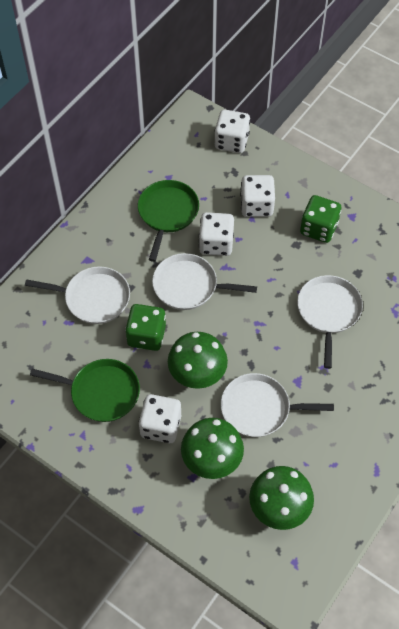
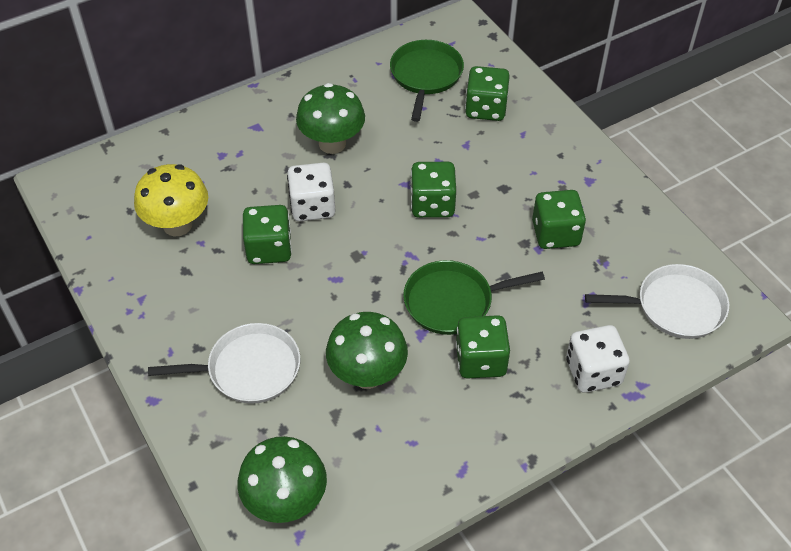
green dice: [125,304,166,351] [300,195,341,243] = 2 -> [243,205,292,264] [410,162,456,218] [456,315,510,379] [465,66,510,121] [532,190,586,249] = 5
white dice: [139,394,181,443] [199,212,234,256] [215,110,250,153] [240,175,275,217] = 4 -> [287,163,335,221] [566,325,630,393] = 2
white pan: [25,266,130,324] [152,253,257,310] [220,373,334,437] [297,275,363,369] = 4 -> [148,323,300,404] [585,264,729,339] = 2
yellow mushroom: none = 0 -> [134,164,208,237] = 1

